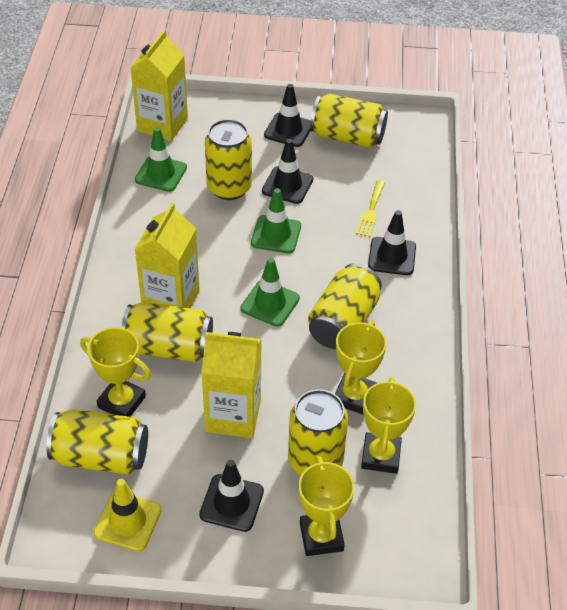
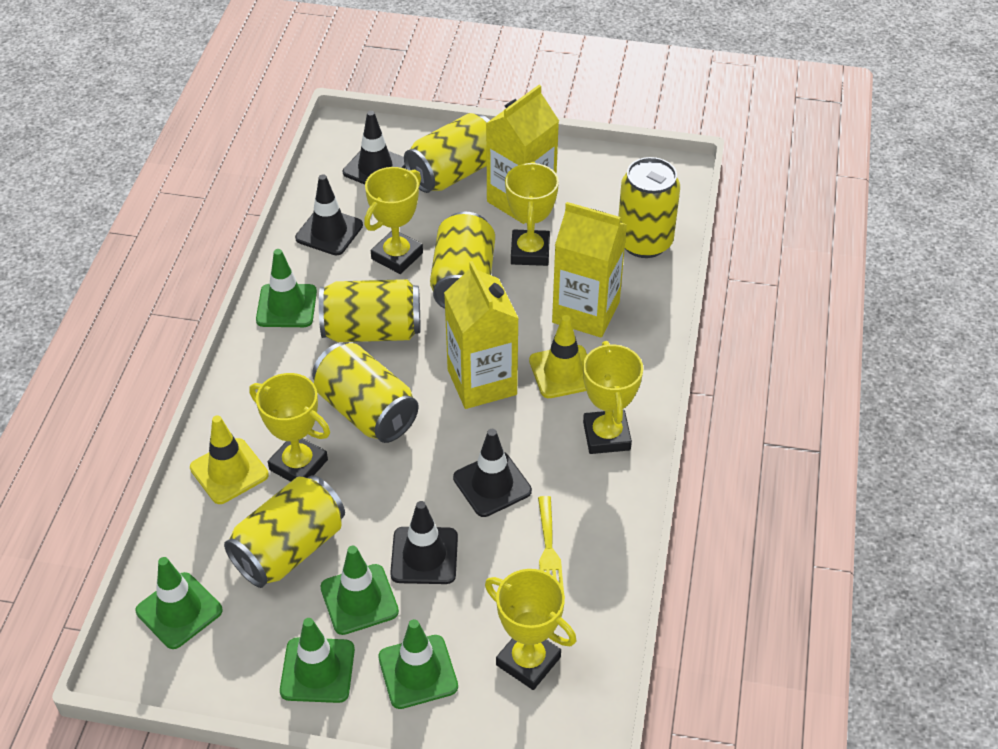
green traffic cone: [135,127,187,192] [241,257,300,327] [251,188,301,253] = 3 -> [136,557,223,649] [256,249,317,327] [280,618,355,703] [320,546,399,635] [378,619,458,709] = 5
yellow traffic cone: [93,479,162,552] = 1 -> [190,415,269,504] [529,315,587,398] = 2
yellow trophy: [80,327,151,417] [298,456,354,556] [335,321,386,415] [361,377,416,474] = 4 -> [249,373,330,482] [364,167,423,274] [485,569,576,690] [505,161,559,266] [583,341,643,454] = 5

